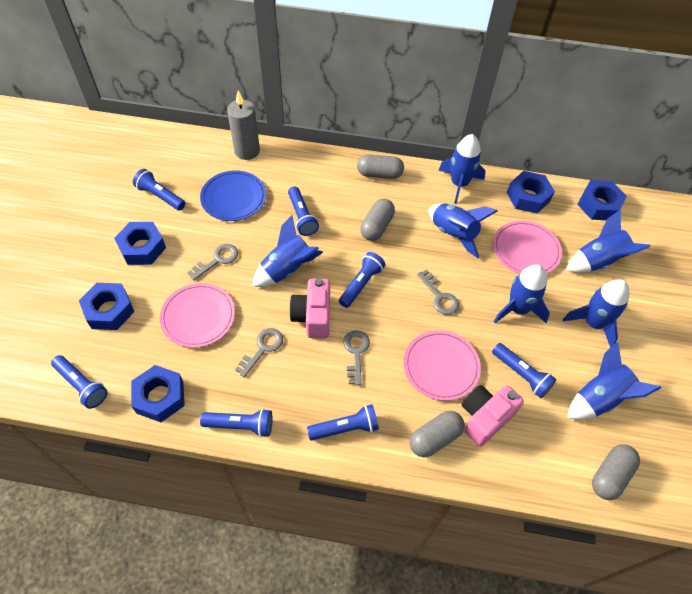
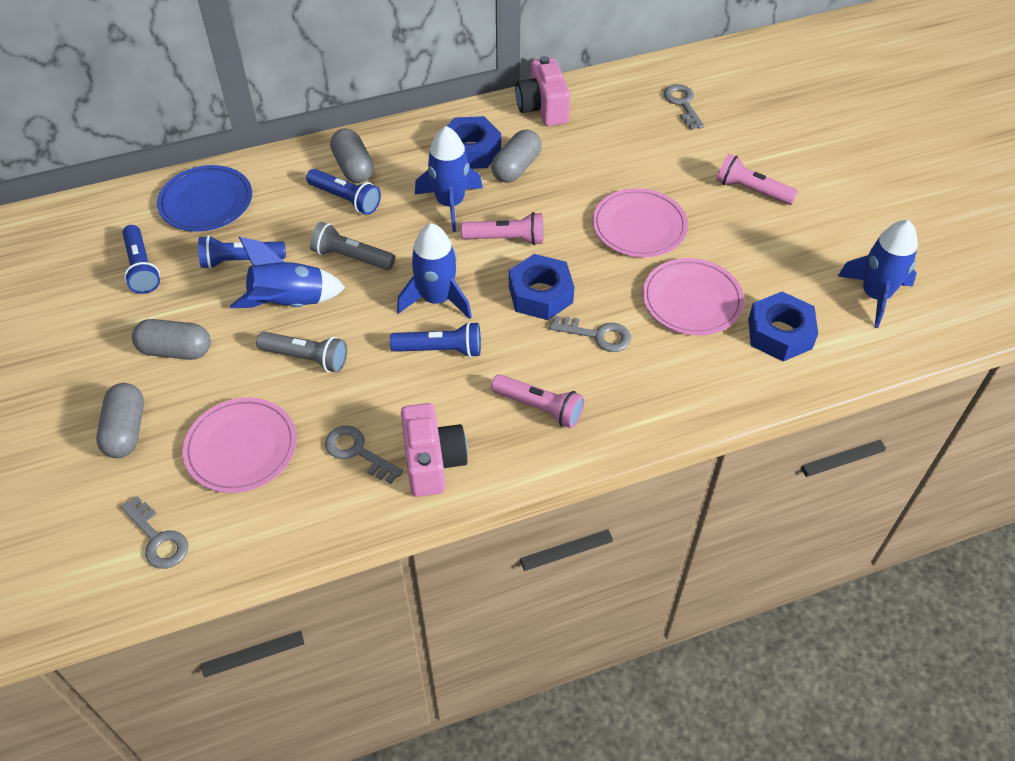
blue flashlight: [51,355,107,409] [133,169,186,211] [200,409,272,437] [288,186,319,236] [307,404,379,441] [339,252,386,308] [492,343,556,398] = 7 -> [122,225,160,294] [198,235,286,269] [306,169,381,215] [390,322,481,358] = 4
blue nut: [79,283,134,330] [114,222,166,265] [131,365,185,422] [507,171,555,214] [577,180,627,220] = 5 -> [447,116,501,169] [509,254,574,320] [748,292,818,361] = 3
blue rocket: [252,215,323,287] [428,203,498,258] [438,134,486,204] [493,265,550,323] [563,279,629,348] [566,210,651,273] [567,342,661,420] = 7 -> [230,237,346,308] [397,223,472,319] [415,126,483,232] [837,220,918,328] = 4
grey candle: [227,91,260,160] = 1 -> none = 0
grey flashlight: none = 0 -> [256,332,347,373] [310,222,395,270] = 2
pink flashlight: none = 0 -> [461,212,543,245] [491,374,585,428] [716,154,798,205] = 3

